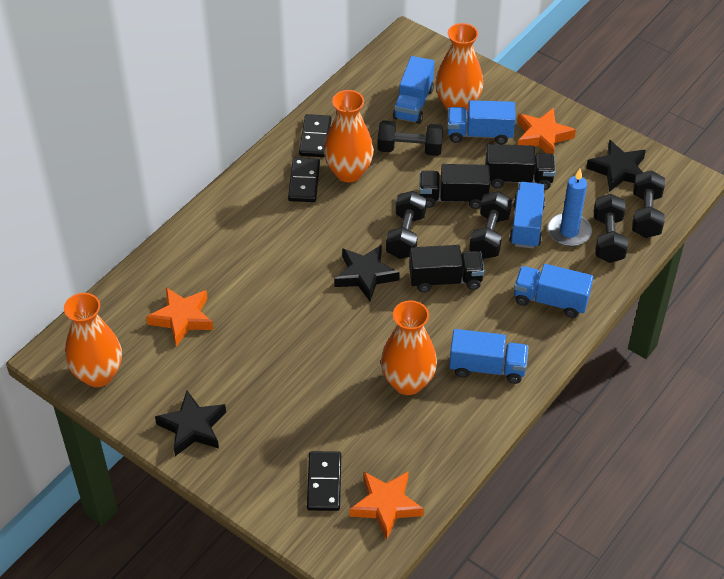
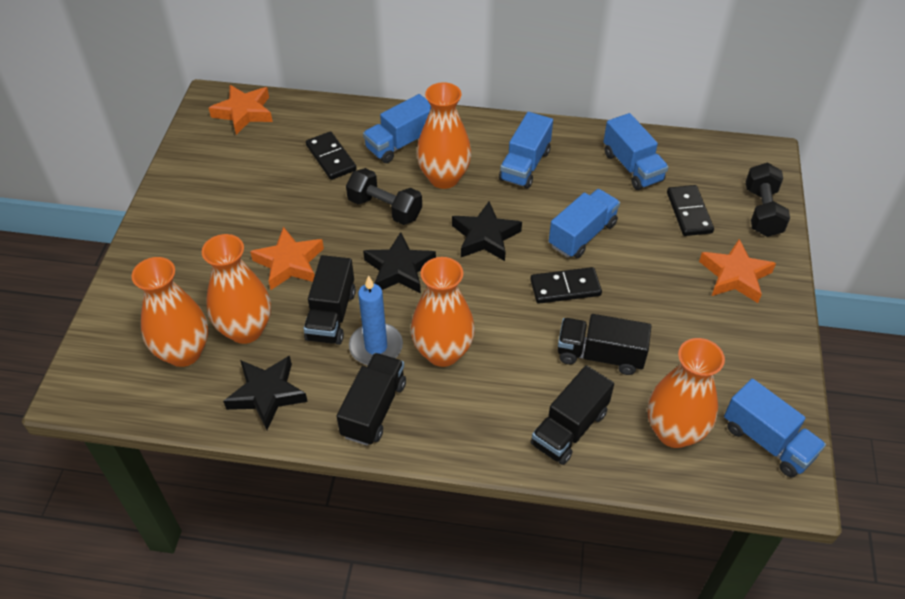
black dumbbell: [377,120,443,156] [386,191,427,259] [469,191,512,259] [594,194,628,263] [632,170,665,238] = 5 -> [346,168,422,225] [746,163,790,237] = 2
black truck: [409,245,485,293] [419,164,490,209] [485,144,555,190] = 3 -> [303,255,356,345] [337,353,406,446] [531,365,614,465] [558,314,651,375] = 4
orange vase: [64,293,122,387] [324,90,374,182] [381,300,437,395] [435,23,483,112] = 4 -> [132,257,208,367] [202,234,271,344] [411,257,475,367] [416,82,471,189] [648,338,725,448] = 5

